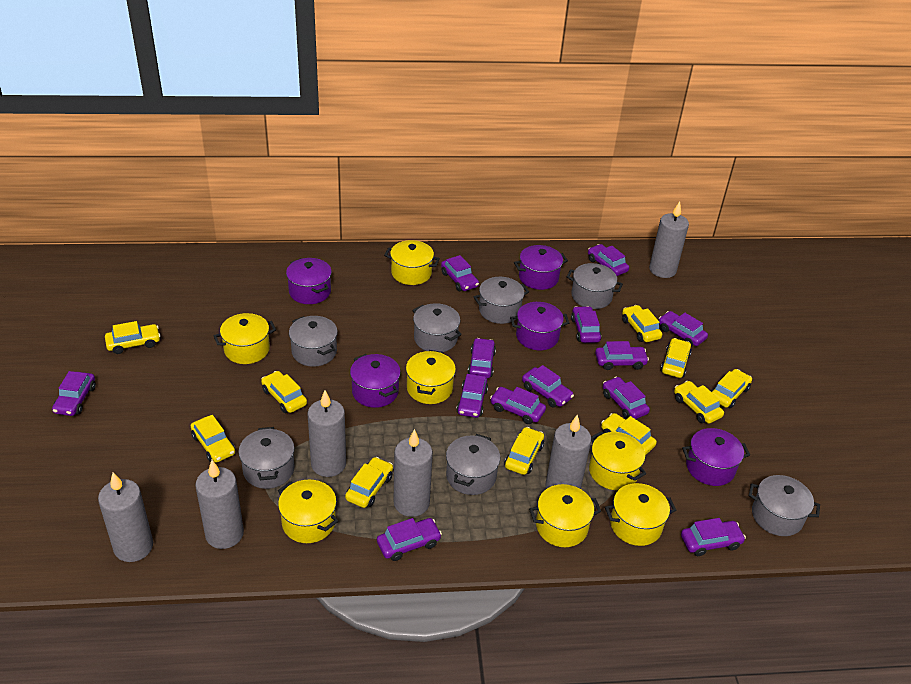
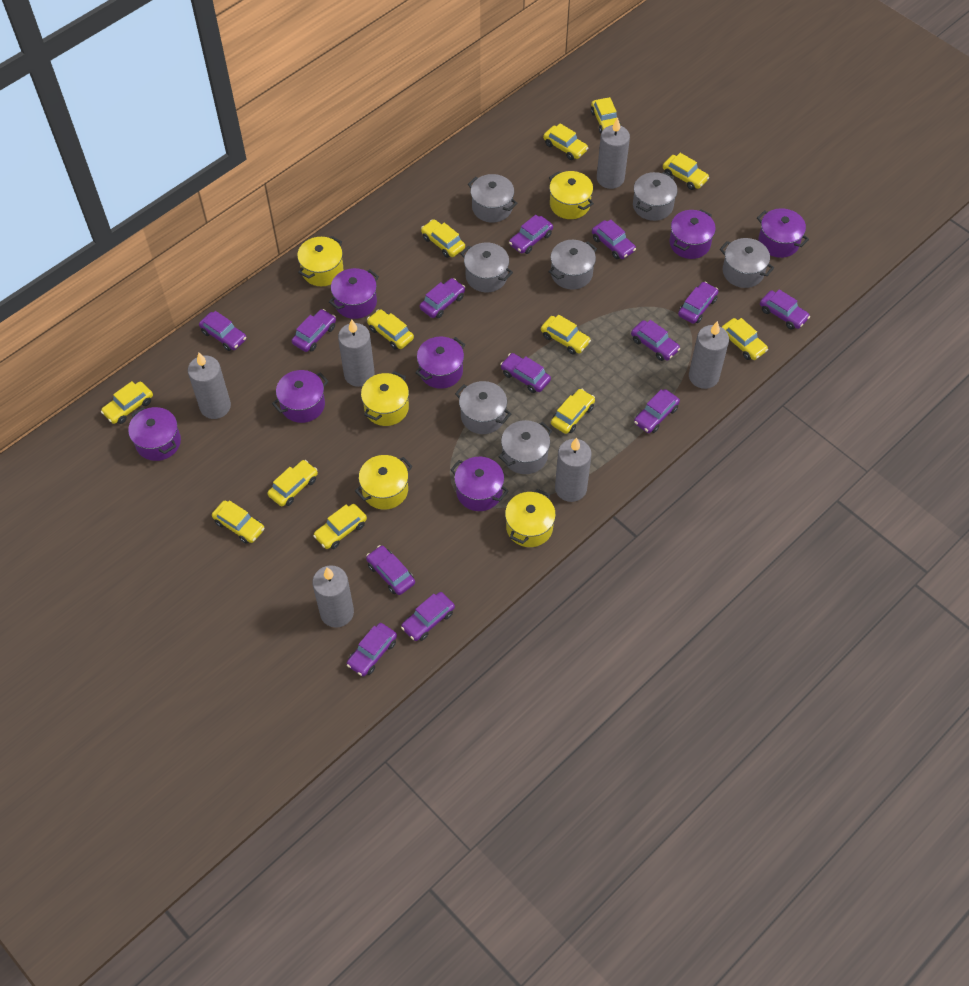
purple pot: [286,258,332,304] [350,354,401,408] [510,302,569,350] [514,245,568,290] [682,428,750,486] = 5 -> [128,407,181,461] [272,370,329,423] [329,268,379,319] [415,337,465,389] [450,457,509,511] [670,209,716,259] [757,208,809,258] = 7
yellow car: [105,321,160,354] [191,415,235,463] [261,371,307,413] [345,457,393,508] [505,427,544,475] [601,413,657,455] [622,305,662,342] [660,338,692,378] [674,381,724,424] [711,369,752,408] = 10 -> [101,381,153,424] [212,500,265,544] [268,460,318,506] [313,504,367,549] [367,309,414,350] [421,219,465,258] [541,315,591,354] [543,123,588,160] [551,389,595,434] [591,97,621,134] [663,153,709,190] [722,318,768,360] = 12
yellow pot: [214,313,276,364] [278,480,338,543] [384,240,440,285] [406,350,456,404] [529,484,601,547] [589,431,646,490] [605,483,676,546] = 7 -> [297,236,343,286] [355,455,412,510] [361,371,409,426] [505,489,556,547] [549,171,594,219] = 5

